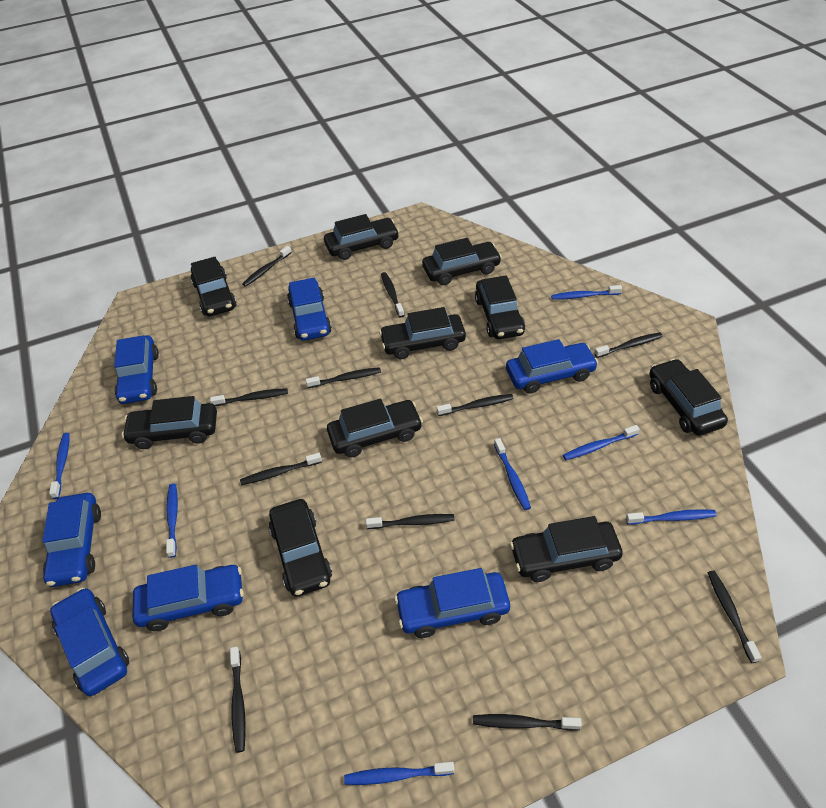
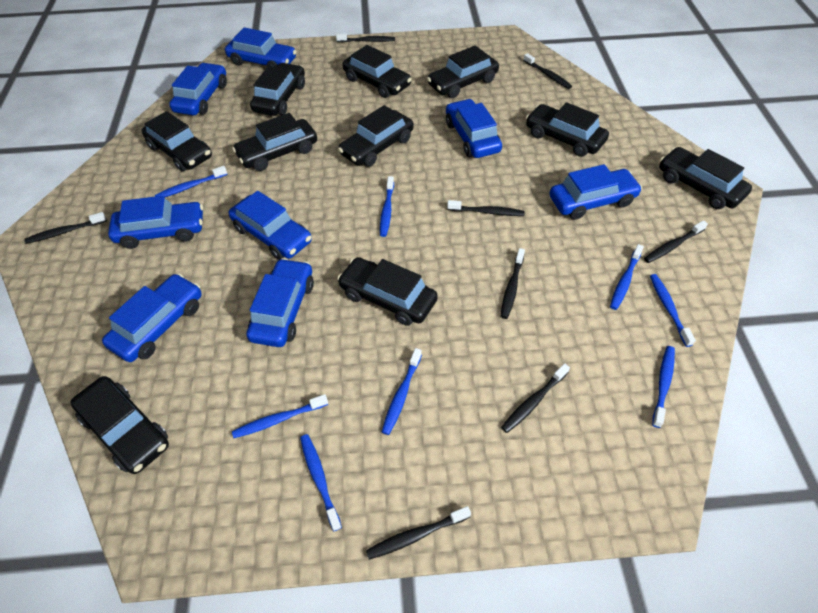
black toothbrush: [210,388,288,406] [230,647,246,753] [240,453,322,485] [242,246,292,287] [306,367,381,388] [366,514,455,529] [381,272,404,317] [437,394,513,416] [473,714,582,731] [594,332,663,358] [708,571,762,663] = 11 -> [24,212,107,244] [336,33,395,42] [366,506,471,560] [447,200,525,216] [500,248,525,319] [501,363,570,433] [523,53,572,89] [644,220,708,263] = 8
blue car: [42,493,101,587] [50,588,129,696] [114,335,159,404] [133,565,244,631] [287,278,332,341] [394,568,510,638] [506,339,598,394] = 7 -> [102,274,202,362] [108,196,203,249] [169,63,227,115] [225,27,296,67] [229,191,312,260] [246,258,314,347] [446,99,502,158] [550,164,642,220] = 8
blue toothbrush: [49,433,70,499] [166,484,178,558] [344,762,454,785] [494,438,531,510] [551,285,622,300] [563,425,640,460] [626,509,717,524] = 7 -> [155,166,227,197] [232,394,328,438] [300,434,342,531] [380,176,394,237] [382,348,422,435] [610,244,644,310] [650,274,696,347] [652,346,675,428] = 8

